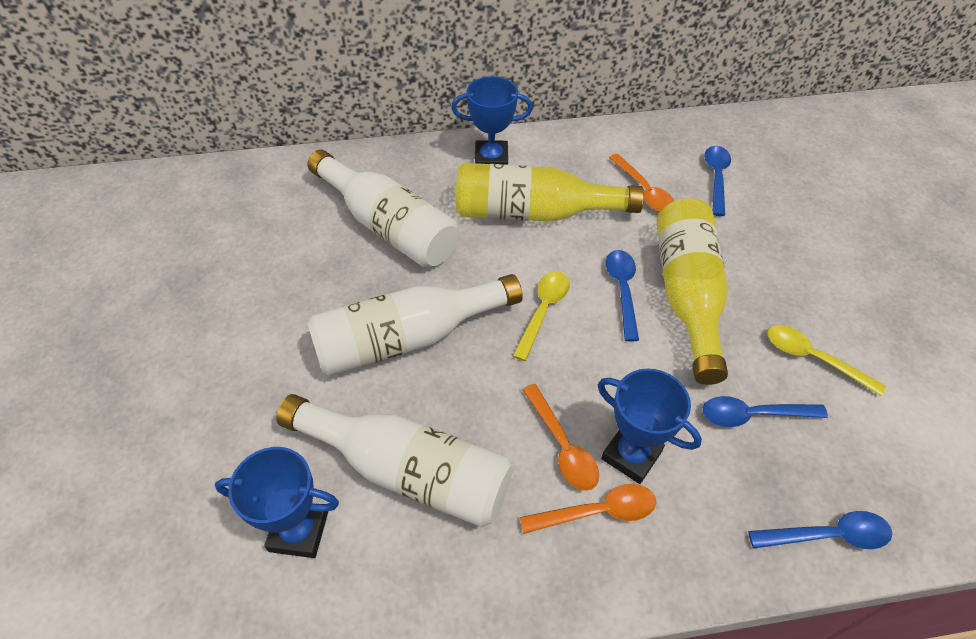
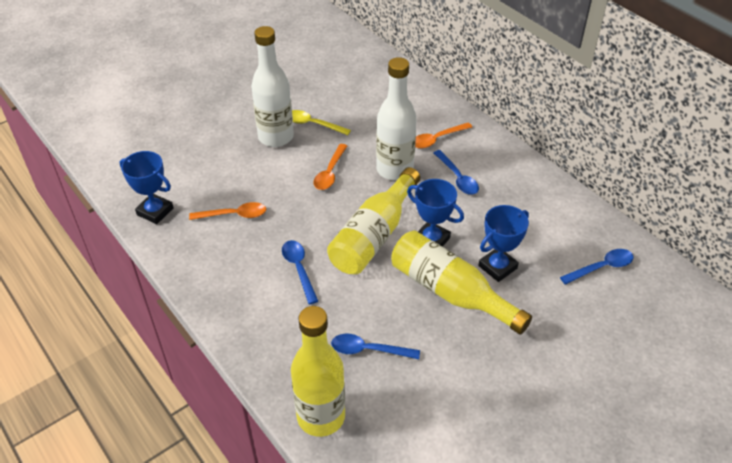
white bottle: [276,394,513,527] [307,150,458,268] [307,274,523,376] = 3 -> [251,26,294,147] [376,57,417,180] = 2
yellow bottle: [456,163,644,222] [657,198,728,385] = 2 -> [291,306,345,437] [327,167,420,274] [391,231,532,335] = 3
yellow spoon: [513,271,570,361] [767,325,886,396] = 2 -> [292,110,351,135] = 1

